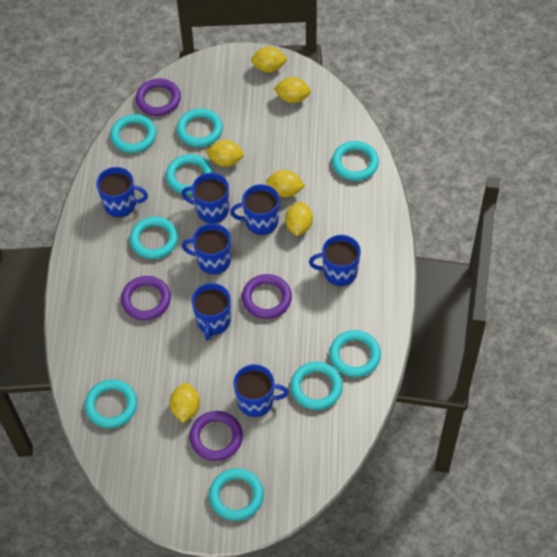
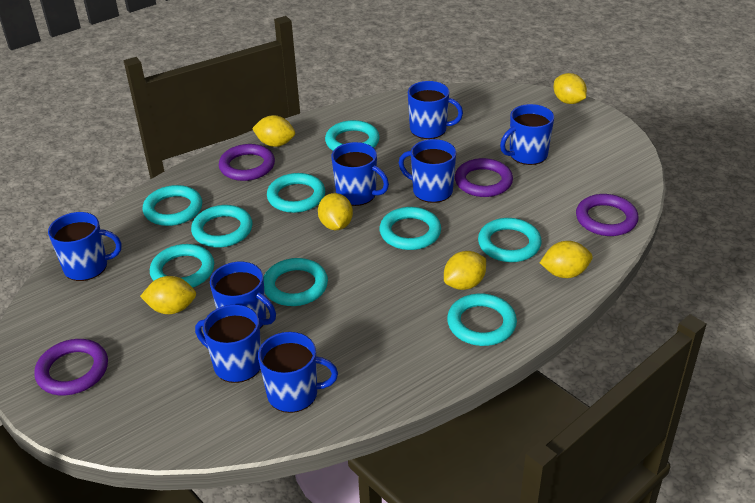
blue mug: [96,167,148,217] [181,173,229,223] [182,223,231,275] [191,283,231,341] [230,184,280,235] [233,364,289,417] [309,235,361,286] = 7 -> [48,212,121,281] [195,304,261,383] [210,262,276,329] [258,332,338,413] [331,142,389,206] [399,139,456,203] [408,81,463,139] [500,104,554,165] = 8

